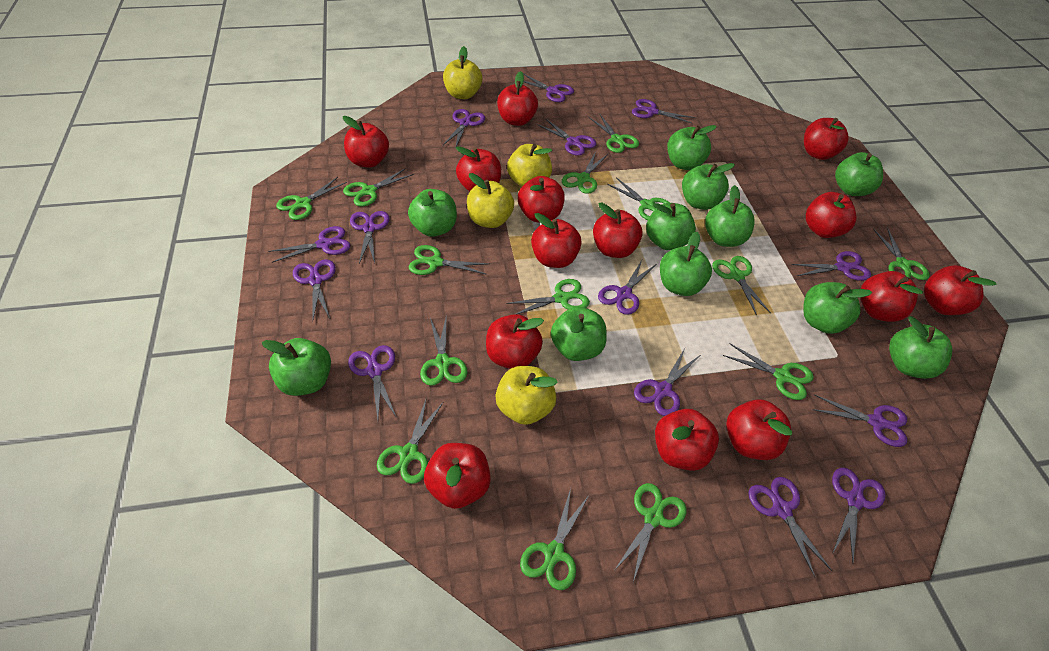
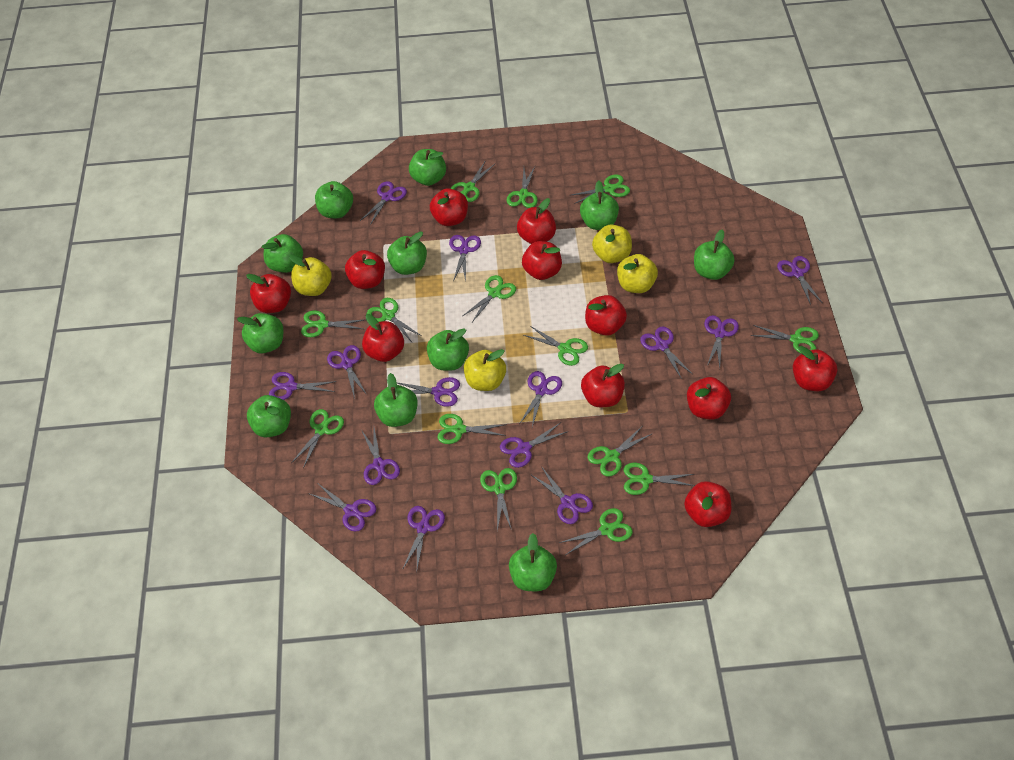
red apple: [343,116,389,168] [424,443,491,509] [456,146,501,191] [486,314,544,369] [497,71,538,126] [518,176,565,222] [531,213,582,268] [593,203,643,258] [655,409,719,471] [726,399,792,460] [804,118,849,160] [806,192,856,238] [860,271,923,322] [924,265,997,315] = 14 -> [246,274,291,313] [345,250,385,289] [362,314,404,362] [430,188,468,226] [517,198,556,244] [522,241,562,280] [581,364,625,407] [585,295,627,336] [684,481,731,527] [687,377,731,420] [793,346,837,391] = 11

